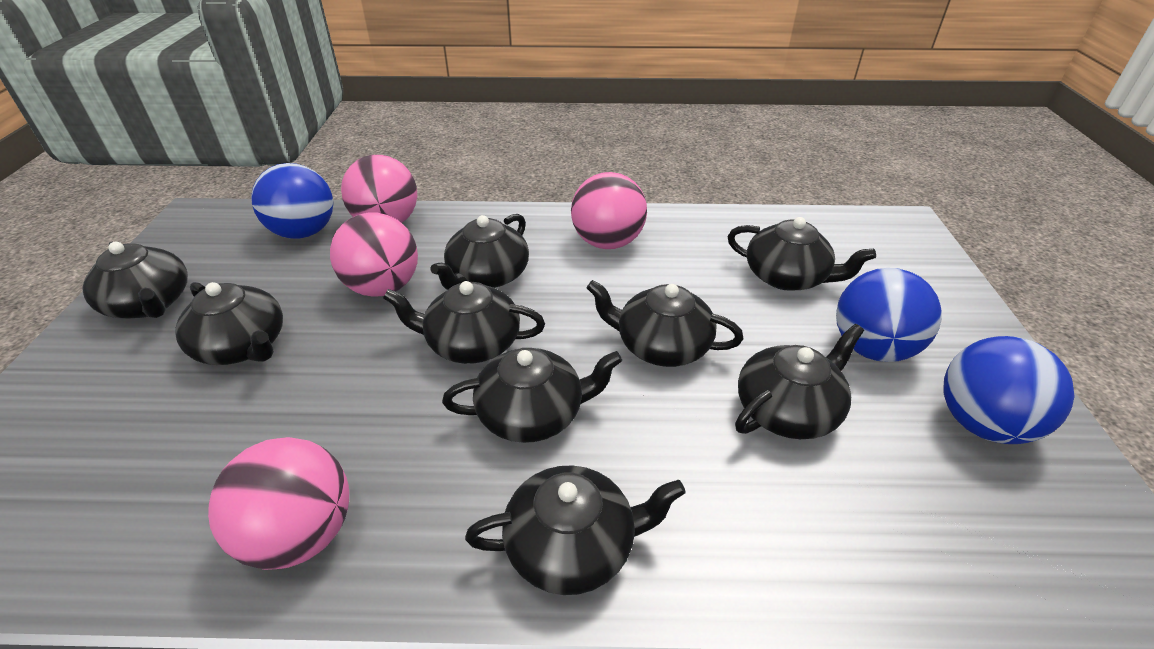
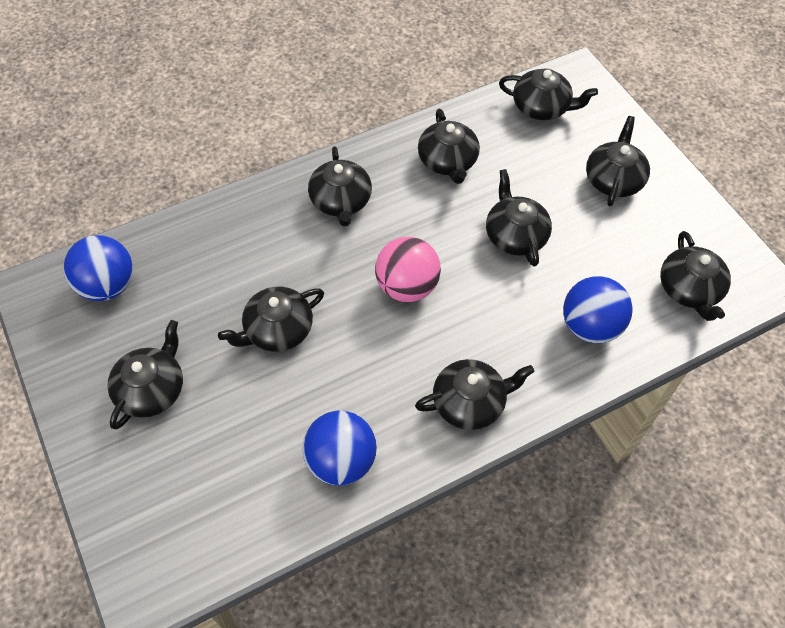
pink ball: [208,437,349,570] [330,213,418,297] [341,155,418,223] [571,172,647,249] = 4 -> [375,237,441,302] = 1

